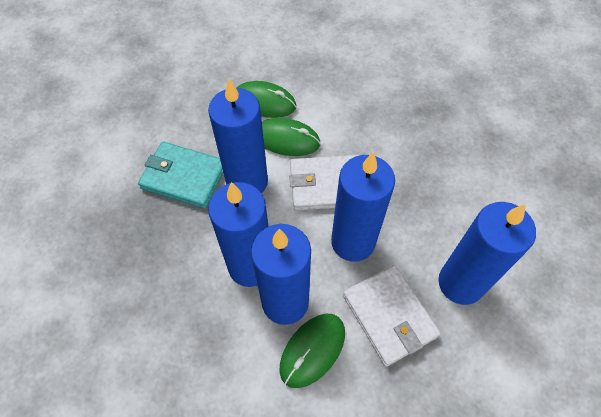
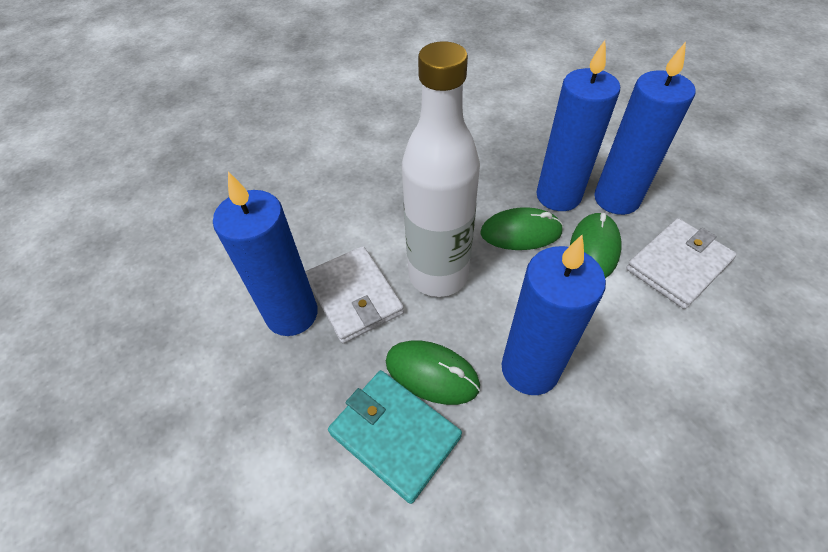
blue candle: [208,79,268,193] [208,182,269,287] [251,224,311,325] [331,152,395,262] [438,202,536,305] = 5 -> [213,172,318,336] [502,235,606,395] [536,40,620,211] [594,42,695,215] = 4
white bottle: none = 0 -> [402,41,480,297] = 1

